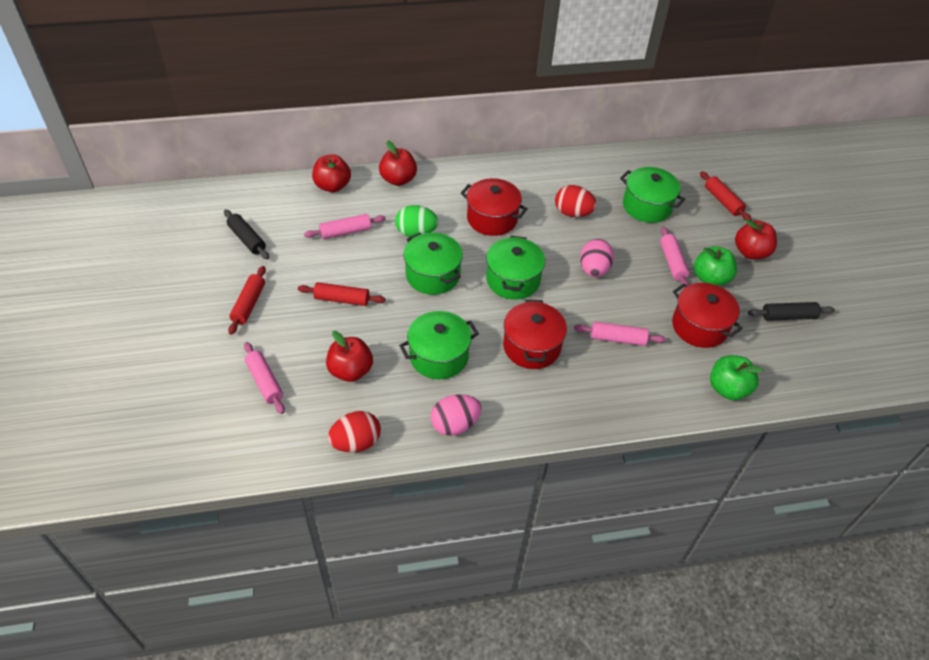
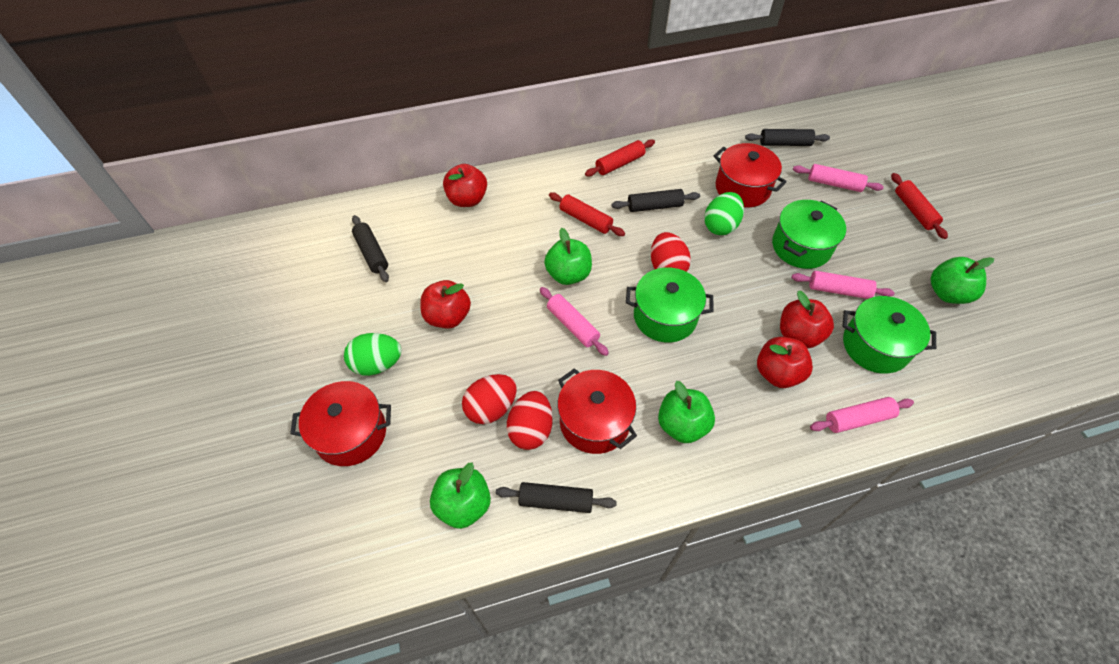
black rolling pin: [224,209,269,259] [748,302,835,321] = 2 -> [352,215,389,282] [496,482,617,513] [612,189,700,212] [745,129,830,146] = 4
green apple: [694,246,737,286] [710,355,763,400] = 2 -> [430,462,491,529] [544,228,592,285] [658,381,715,443] [931,257,994,304] = 4
green egg: [395,205,439,237] = 1 -> [344,333,402,376] [704,192,744,235] = 2
green pot: [399,311,479,379] [403,233,463,295] [486,236,545,300] [620,167,685,223] = 4 -> [626,267,713,343] [772,200,846,269] [842,296,936,374] = 3
pink egg: [431,394,482,436] [580,239,614,277] = 2 -> none = 0
red egg: [328,411,381,453] [555,185,597,217] = 2 -> [462,374,517,424] [507,391,553,450] [651,232,691,272] = 3

